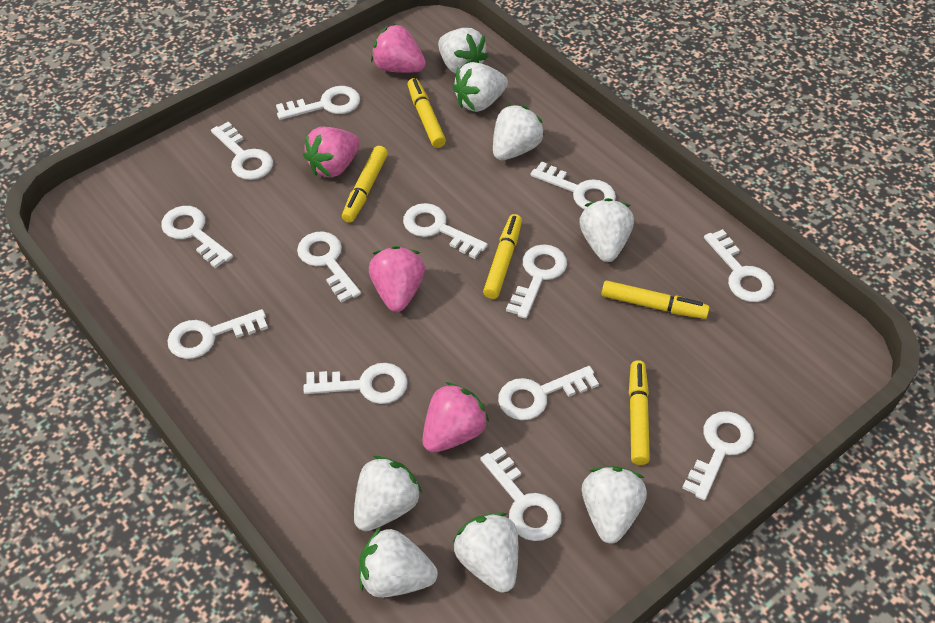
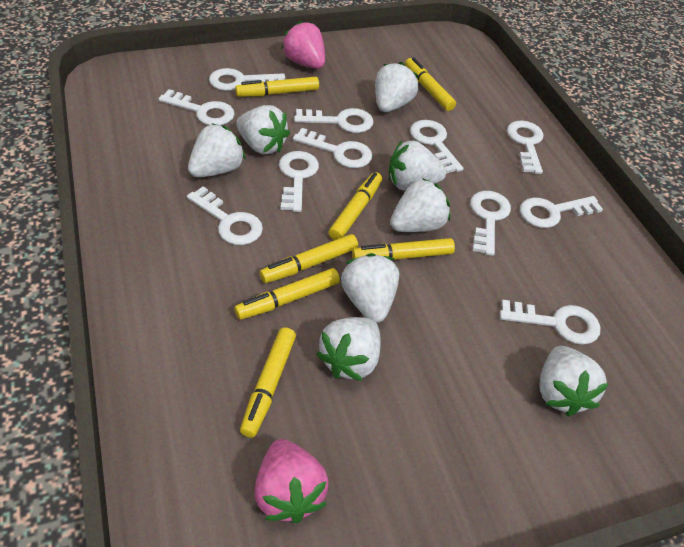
pink strawberry: [303,127,360,178] [369,246,425,312] [371,24,426,73] [422,382,489,453] = 4 -> [254,439,329,523] [281,21,325,69] = 2
white key: [161,206,233,268] [167,309,268,359] [211,122,273,180] [276,86,360,120] [297,231,361,303] [304,363,408,404] [403,203,488,259] [480,447,562,541] [498,366,599,420] [506,244,567,319] [530,161,616,210] [682,411,754,501] [704,229,774,302] = 13 -> [159,89,235,125] [187,186,263,245] [209,68,285,91] [279,151,319,212] [293,128,373,168] [294,108,373,133] [410,120,464,173] [470,191,511,256] [500,300,600,345] [507,120,544,174] [520,196,603,228] = 11
yellow marker: [342,146,388,223] [407,78,446,148] [483,214,522,299] [601,281,710,319] [629,360,650,465] = 5 -> [234,268,340,320] [235,77,319,97] [240,327,296,438] [260,234,358,283] [329,172,382,240] [352,238,455,260] [405,57,456,111] = 7

